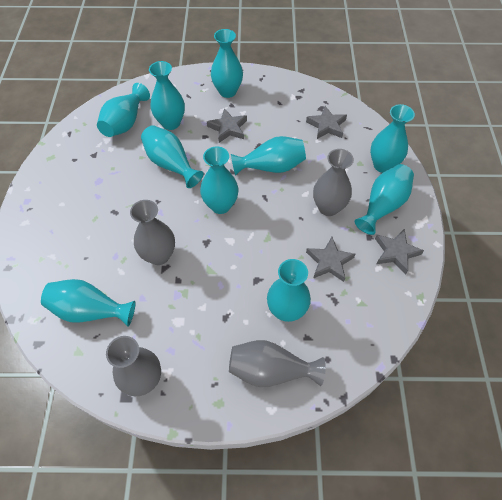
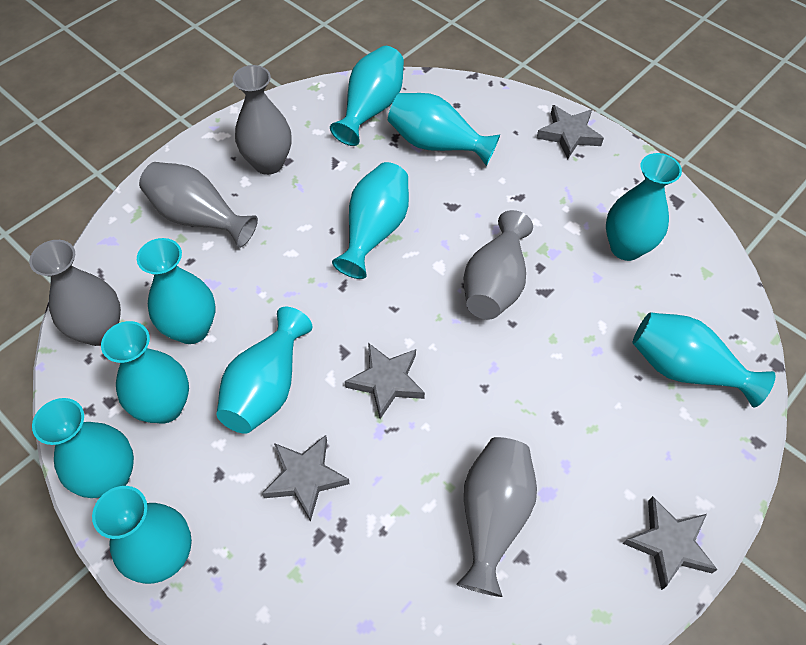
grey vase: [106,336,161,396] [130,200,175,265] [229,340,326,387] [313,149,354,216] = 4 -> [29,240,121,346] [139,162,258,248] [233,65,292,175] [456,437,537,597] [464,210,533,319] = 5

